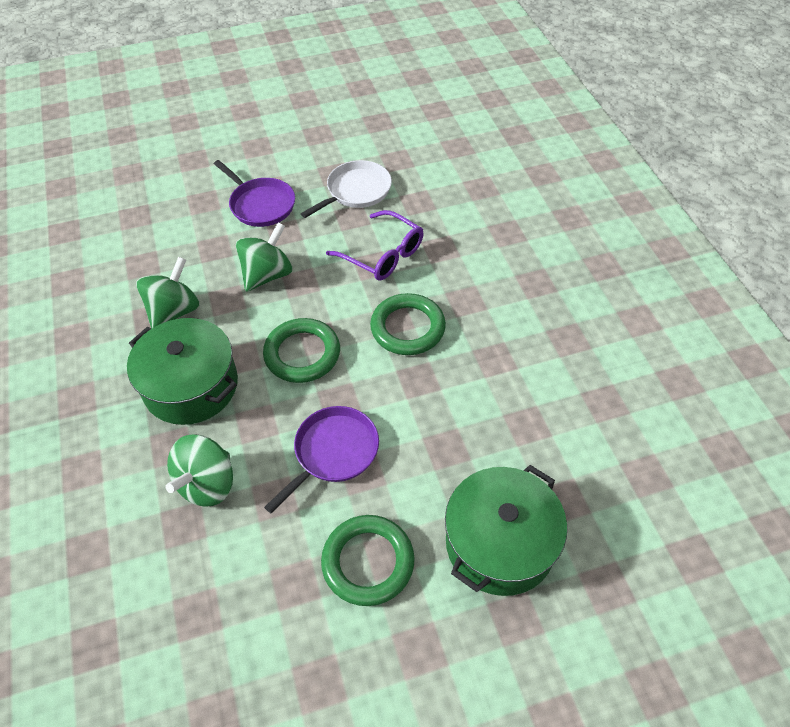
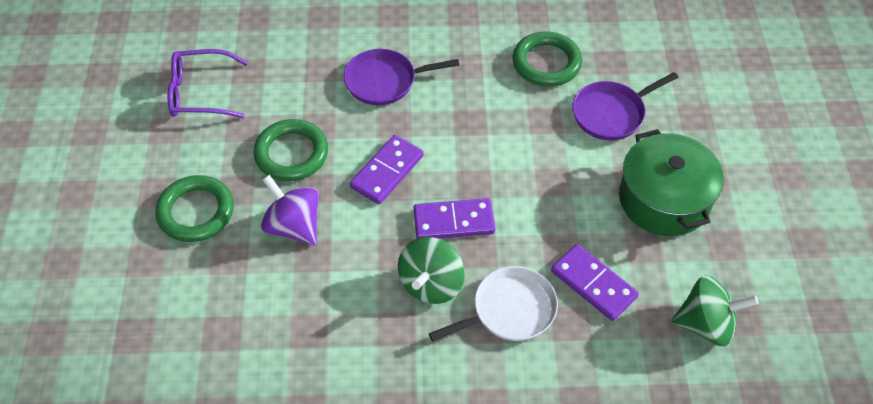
green pot: [127,318,238,425] [445,465,567,596] = 2 -> [619,129,724,236] = 1
green spinning top: [136,257,199,328] [166,434,233,507] [236,222,292,292] = 3 -> [398,237,465,304] [671,275,759,346] = 2
purple domino: none = 0 -> [350,135,424,204] [413,198,495,239] [551,244,639,321] = 3
purple spinning top: none = 0 -> [261,175,319,245] = 1

